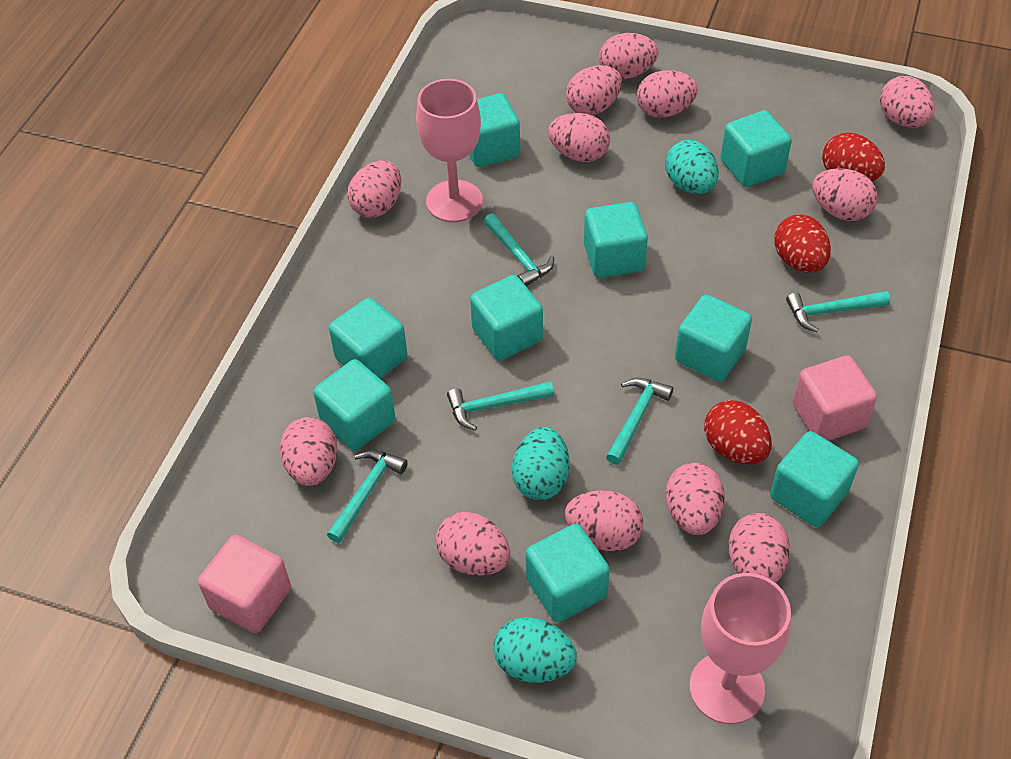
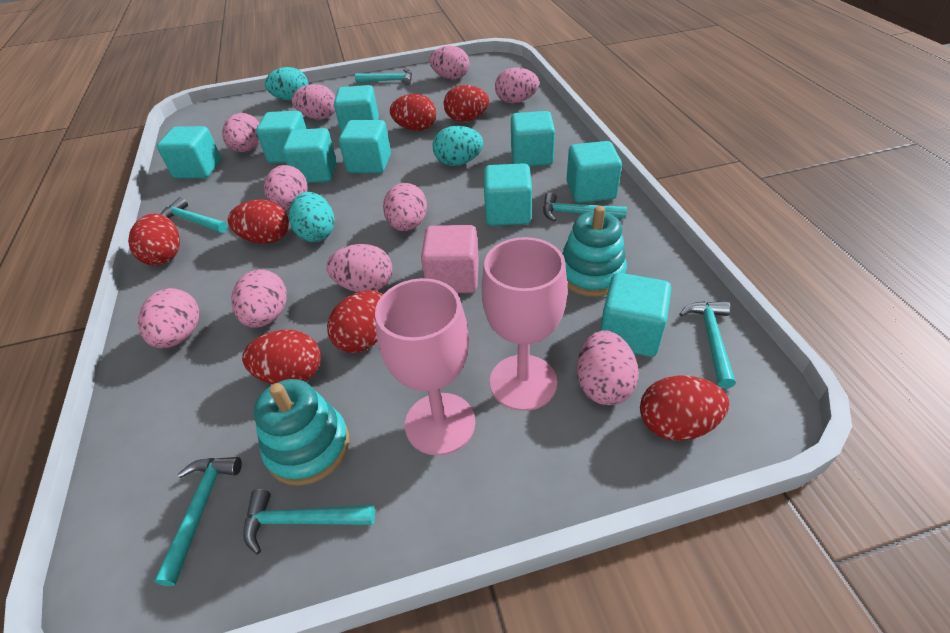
pink cube: [198,535,291,633] [792,356,877,441] = 2 -> [421,225,479,293] = 1
pink egg: [280,417,337,486] [347,160,401,218] [435,512,510,576] [548,113,610,162] [565,490,644,551] [566,65,622,115] [599,33,658,79] [637,70,698,118] [666,463,725,535] [728,513,790,583] [812,168,877,221] [880,76,935,128] = 12 -> [138,288,199,348] [222,113,260,152] [231,269,287,328] [264,165,307,210] [292,84,335,120] [326,244,392,292] [383,183,427,231] [429,46,469,79] [495,67,539,103] [577,330,639,405] = 10
red egg: [704,400,772,464] [774,214,831,273] [822,132,885,181] = 3 -> [128,213,180,265] [228,199,289,244] [242,330,321,384] [327,290,383,353] [390,94,436,131] [444,85,489,122] [640,375,729,441] = 7
turquoise hammer: [327,450,408,543] [447,381,554,431] [484,213,554,286] [606,378,673,465] [786,291,890,332] = 5 -> [154,457,242,586] [160,197,228,233] [243,489,375,554] [355,69,412,85] [543,192,627,222] [679,301,736,388] = 6
turquoise stacking toy: none = 0 -> [254,379,349,486] [562,206,627,297] = 2

